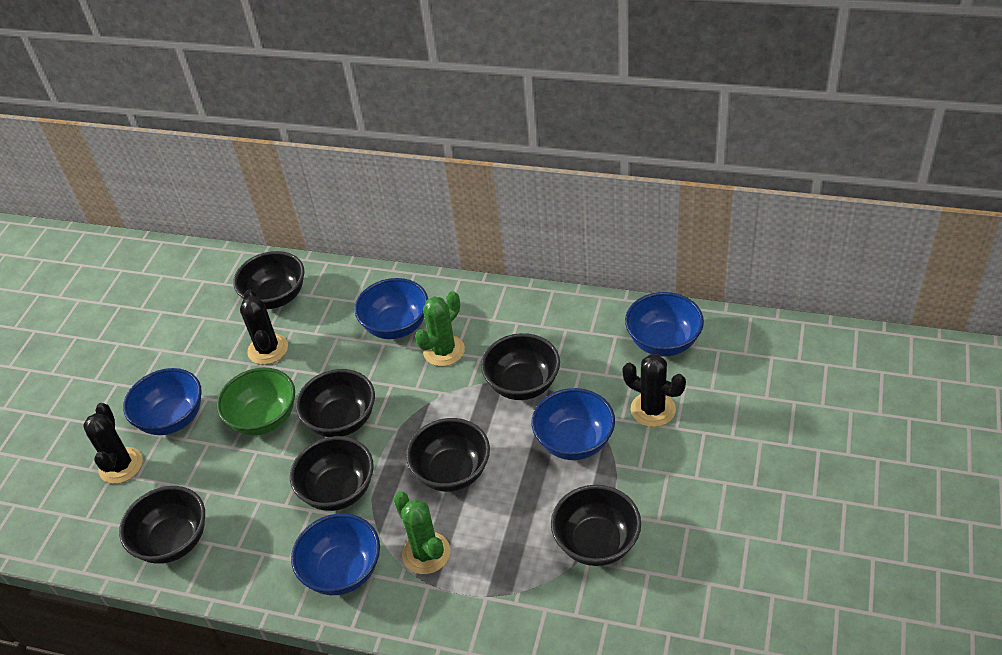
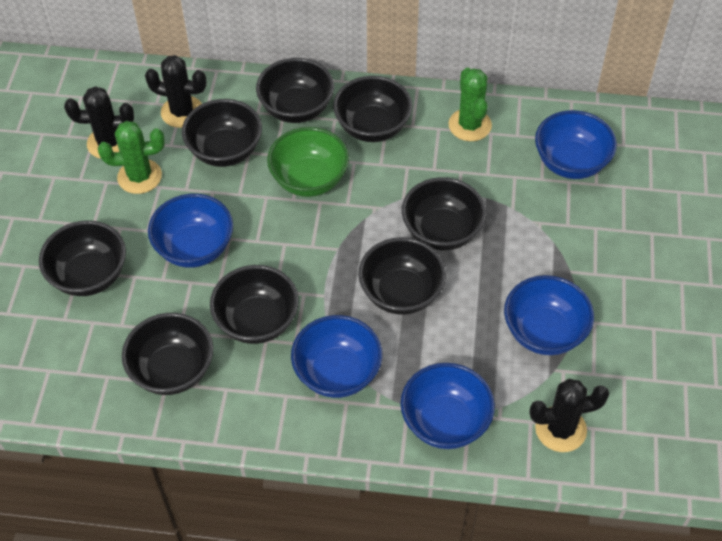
black bowl: [119,486,205,564] [233,251,304,309] [290,436,374,511] [296,369,375,437] [406,418,490,492] [481,333,560,400] [551,485,641,566] = 7 -> [39,221,126,296] [122,313,213,395] [182,99,262,167] [210,265,299,344] [256,58,334,123] [333,76,413,142] [358,237,446,315] [402,177,486,251] = 8

